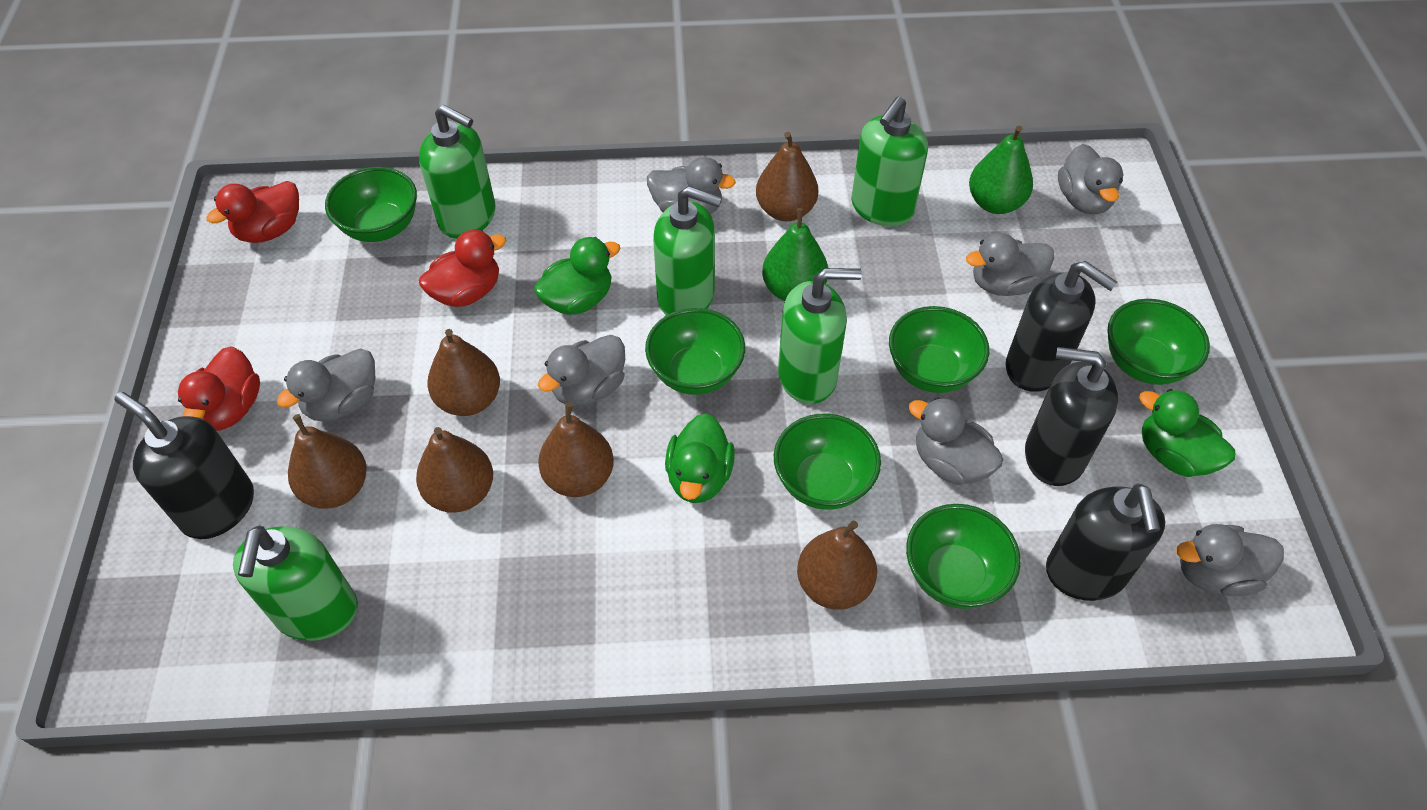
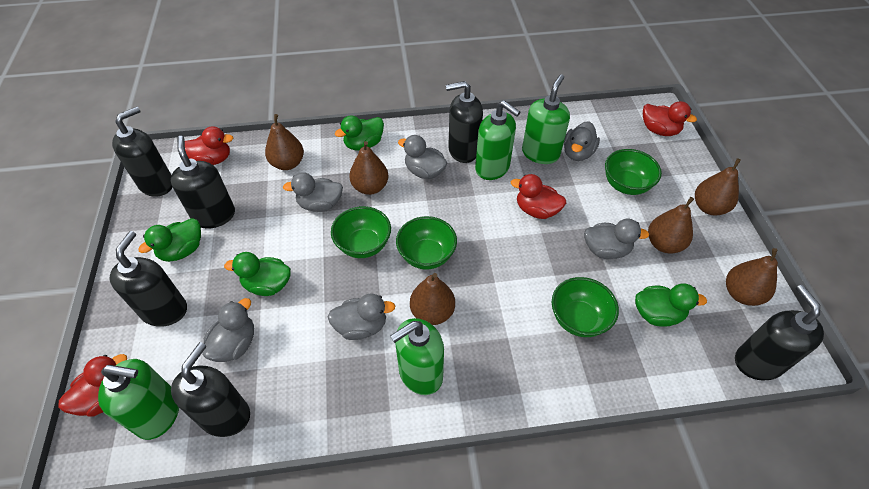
black soap dispenser: [115,392,254,539] [1006,261,1117,392] [1025,347,1118,486] [1046,483,1165,601] = 4 -> [109,231,187,327] [112,107,173,197] [171,136,235,229] [171,342,250,437] [446,81,483,163] [735,285,824,381] = 6
green bowl: [325,167,417,242] [645,308,745,395] [774,414,881,510] [889,306,989,393] [906,504,1021,609] [1108,299,1210,385] = 6 -> [331,206,391,258] [396,216,457,270] [552,277,619,337] [605,149,662,195] = 4
green duck: [534,237,620,315] [665,414,735,503] [1139,389,1236,477] = 3 -> [138,218,201,262] [224,252,291,296] [335,115,384,151] [635,283,707,327] = 4
green pear: [762,208,828,301] [969,126,1033,214] = 2 -> none = 0
green soap dispenser: [233,525,358,641] [419,105,496,239] [653,186,722,315] [778,268,862,404] [851,96,928,226] = 5 -> [98,359,179,440] [390,318,444,395] [475,100,520,180] [522,74,570,164] = 4
grey duck: [277,348,375,422] [538,335,625,406] [647,157,736,214] [909,397,1004,485] [966,233,1054,296] [1058,144,1124,214] [1177,524,1284,596] = 7 -> [203,298,254,362] [283,172,343,212] [328,294,395,340] [398,135,447,179] [564,121,600,161] [584,219,649,259] = 6
red duck: [178,346,260,431] [206,181,299,243] [419,230,506,307] = 3 -> [59,354,127,416] [185,126,233,165] [511,174,566,219] [643,101,697,136] = 4

